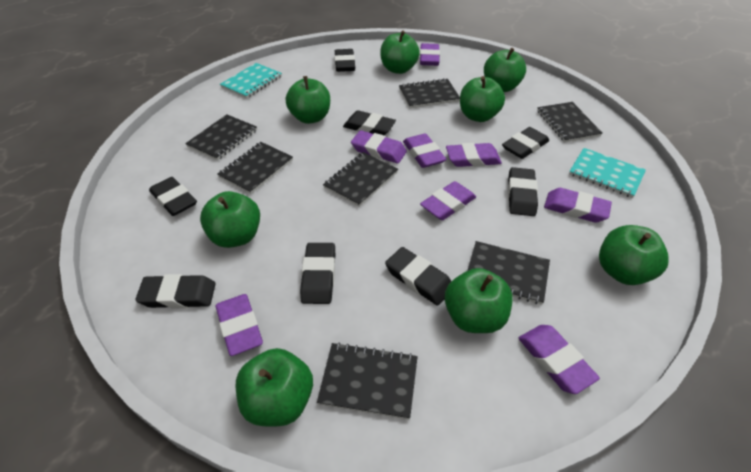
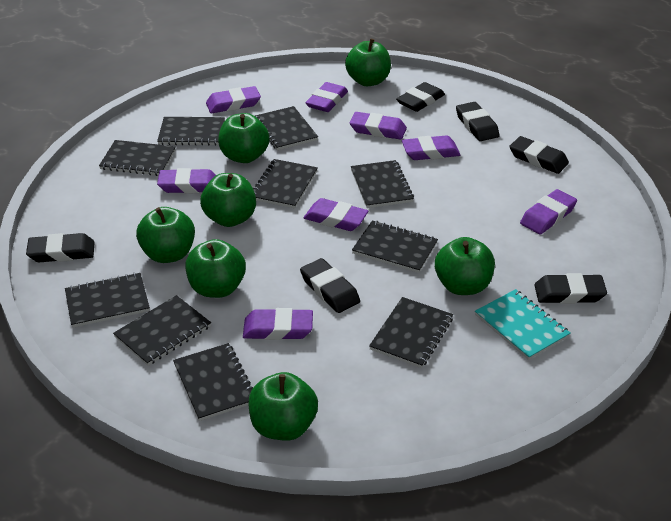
black eraser: [135,274,216,309] [149,177,197,216] [300,243,335,304] [335,49,355,72] [343,111,396,135] [385,247,451,306] [502,127,549,159] [508,167,538,216] = 8 -> [26,233,95,262] [300,258,360,313] [396,82,445,112] [456,102,500,141] [509,136,569,174] [534,273,607,304] = 6
black notebook: [185,114,257,160] [217,142,293,194] [317,342,418,420] [323,152,398,207] [399,78,460,108] [467,241,550,305] [537,102,603,142] = 7 -> [65,273,150,328] [99,140,176,176] [113,295,211,366] [157,117,225,146] [173,343,253,421] [253,159,318,209] [255,106,318,150] [351,160,414,208] [352,221,438,273] [369,297,453,368] = 10
green apple: [200,191,260,248] [236,348,313,426] [286,76,330,124] [380,30,420,74] [444,268,512,333] [460,76,505,122] [484,48,526,92] [599,225,669,285] = 8 -> [136,207,195,263] [185,239,246,298] [200,173,256,227] [218,113,270,163] [248,372,318,441] [345,38,391,86] [435,237,495,295] = 7
turquoise notebook: [220,63,282,98] [569,148,646,198] = 2 -> [475,289,571,360] = 1

